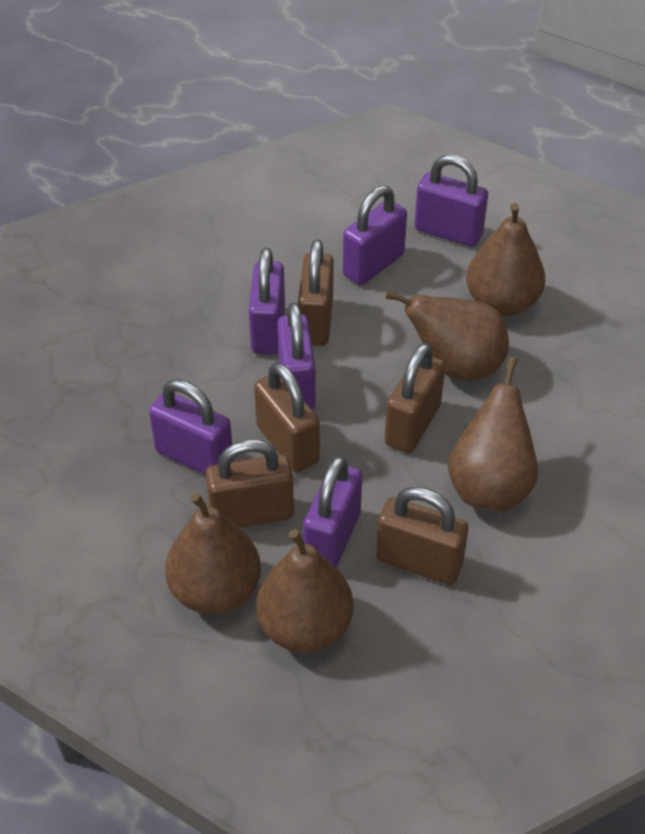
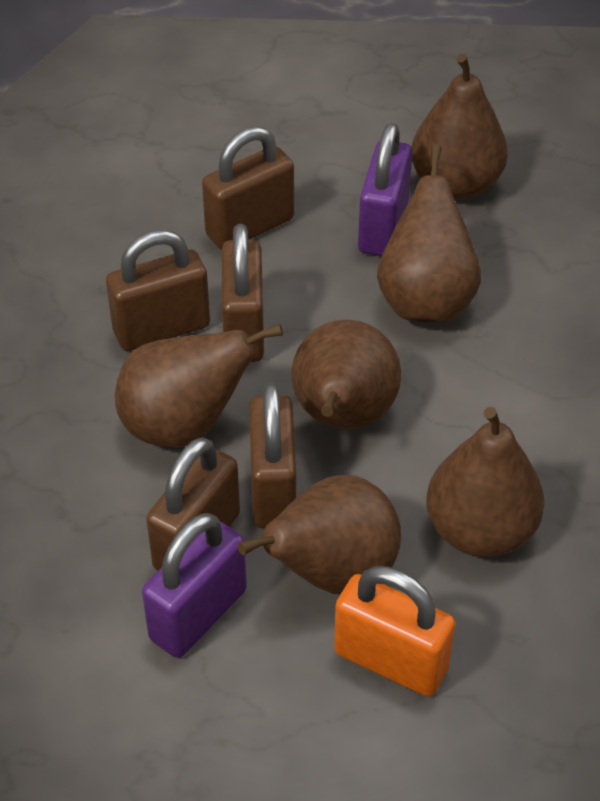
brown pear: [165,493,261,614] [256,529,353,652] [385,290,509,381] [448,357,538,511] [466,203,545,316] = 5 -> [115,324,283,448] [238,475,401,595] [292,319,401,429] [377,144,481,322] [411,54,508,199] [426,407,544,557] = 6
orange padlock: none = 0 -> [334,566,455,697] = 1
purple padlock: [149,379,233,475] [249,248,285,354] [277,302,316,410] [303,455,362,567] [343,185,407,285] [414,155,488,247] = 6 -> [142,513,247,658] [358,123,412,256] = 2

